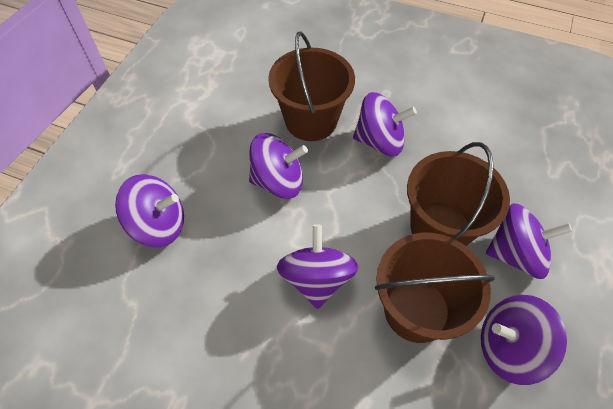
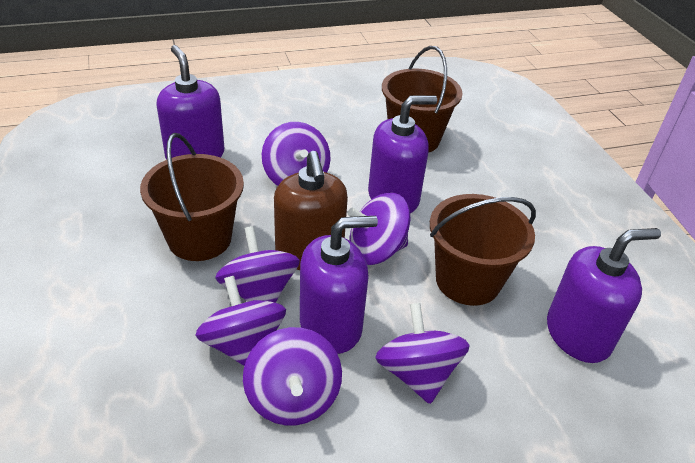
brown soap dispenser: none = 0 -> [274,151,348,270] = 1
purple soap dispenser: none = 0 -> [157,45,224,160] [300,216,378,354] [368,96,437,214] [547,228,661,363] = 4

